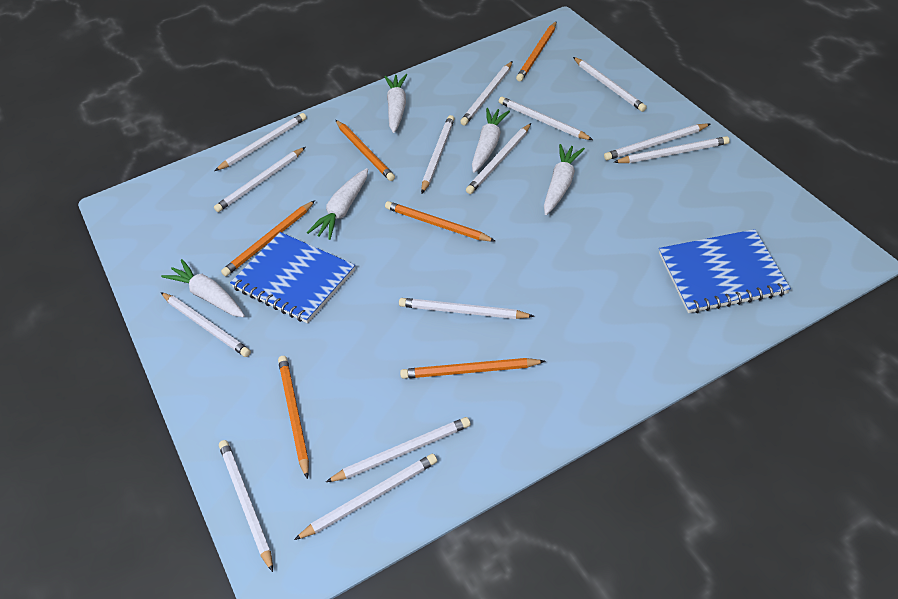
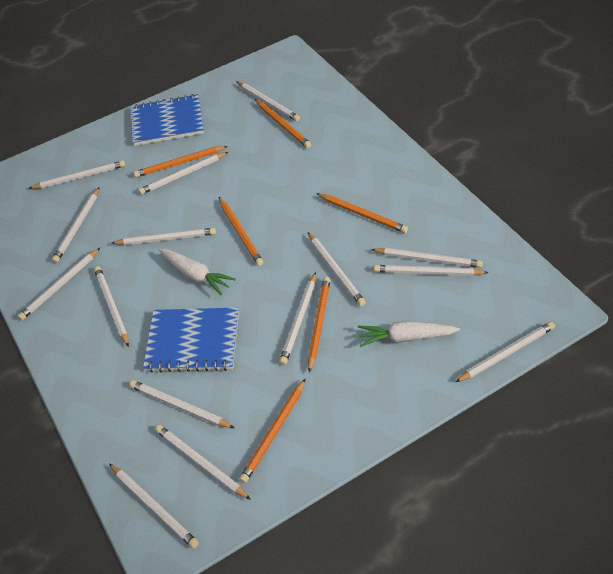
white carrot: [161,259,245,317] [307,168,368,240] [384,74,407,133] [472,108,510,173] [544,144,585,215] = 5 -> [159,249,236,295] [358,321,460,347] = 2
white pencil: [161,292,251,357] [214,147,306,212] [215,113,306,171] [219,440,273,572] [294,454,437,540] [326,417,471,482] [399,298,534,319] [421,115,454,193] [460,61,513,125] [466,123,531,194] [499,97,593,140] [573,57,647,112] [604,123,710,160] [613,136,730,163] = 14 -> [18,248,100,320] [28,160,125,189] [52,188,99,263] [94,266,129,347] [109,464,199,549] [112,228,216,245] [129,380,234,428] [139,152,228,195] [155,425,251,500] [236,81,300,121] [279,272,316,365] [308,232,366,306] [371,248,483,268] [374,265,489,276] [456,322,555,382] = 15

